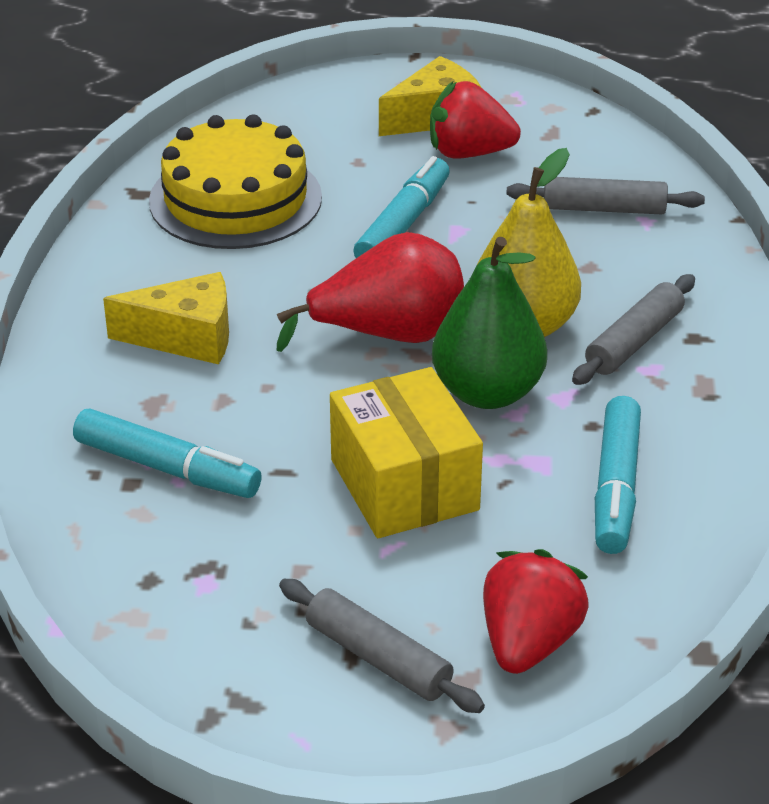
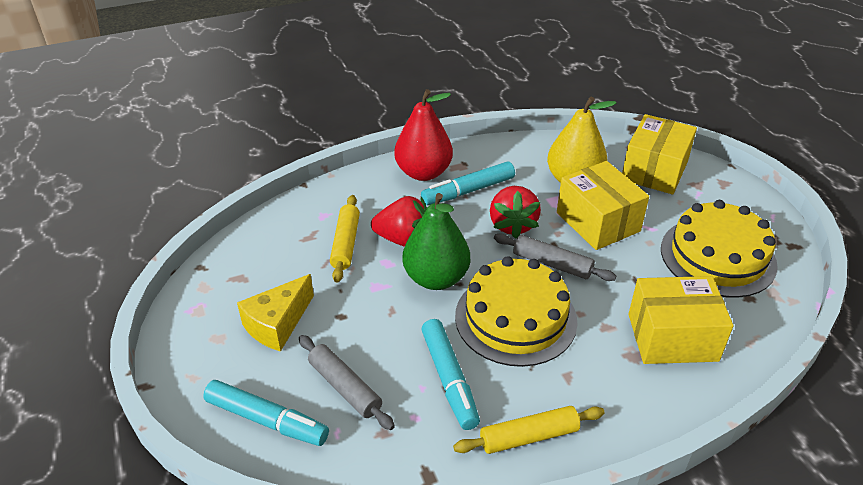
grey rolling pin: [279,579,485,713] [506,177,705,214] [572,274,695,385] = 3 -> [299,335,395,430] [494,234,616,281] = 2
yellow box: [330,367,483,538] = 1 -> [557,161,649,250] [622,114,697,194] [629,276,734,364] = 3
yellow cake: [149,114,322,249] = 1 -> [455,256,578,367] [661,200,778,298] = 2
yellow cheese: [103,272,229,364] [379,56,482,136] = 2 -> [237,274,314,352] = 1
yellow rolling pin: none = 0 -> [330,195,360,283] [453,406,605,454] = 2

